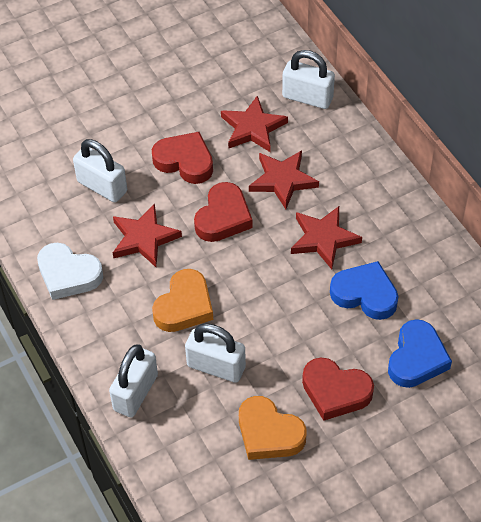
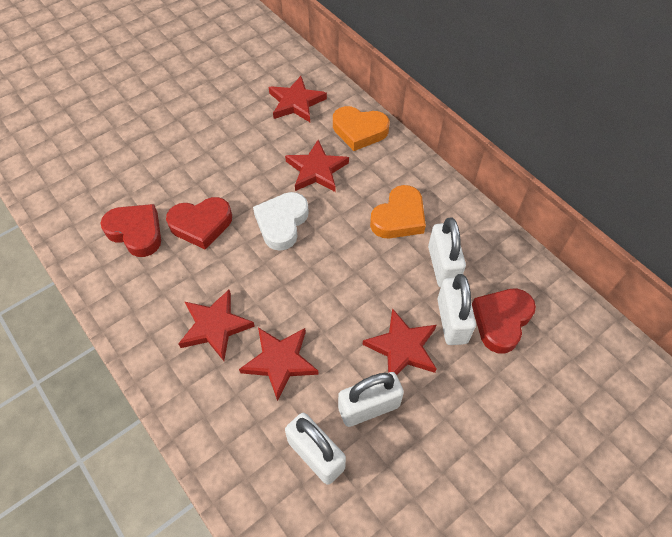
blue heart: [330,261,398,320] [388,319,452,388] = 2 -> none = 0
red star: [113,204,182,267] [221,96,288,152] [249,150,319,209] [291,206,362,269] = 4 -> [178,290,255,361] [239,327,319,401] [269,76,327,122] [285,140,349,192] [363,308,437,375] = 5

